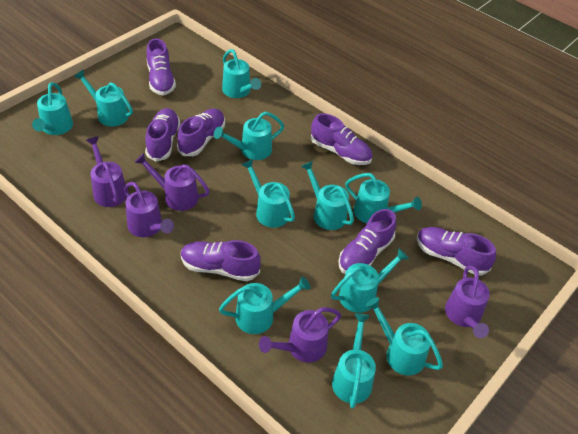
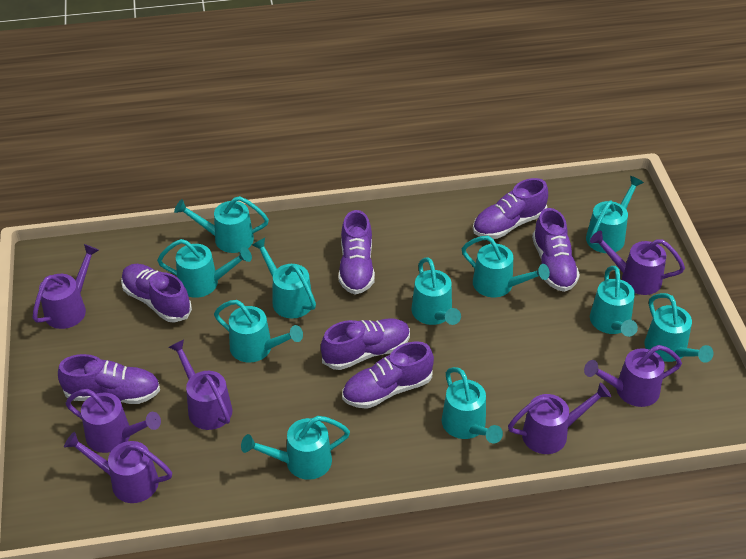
purple watering can: [86,137,127,207] [124,182,174,237] [134,153,210,211] [259,307,341,362] [445,266,490,338] = 5 -> [32,244,99,329] [64,432,172,503] [66,389,161,453] [169,340,232,430] [508,382,611,454] [584,345,682,407] [590,231,685,295] = 7

